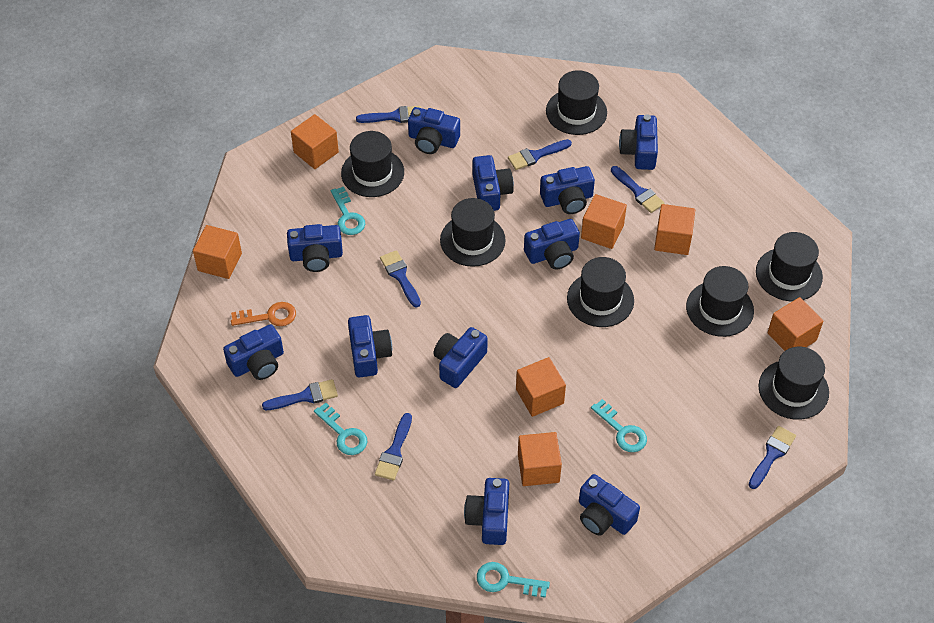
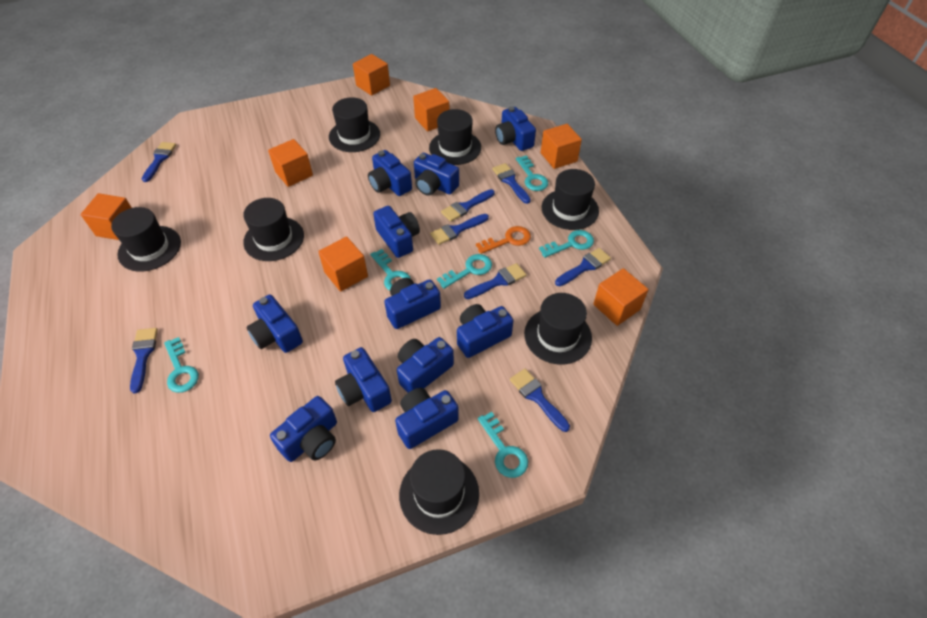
blue brush: [262,379,338,410] [356,106,421,123] [375,413,412,481] [380,250,421,308] [508,139,572,170] [611,166,665,213] [749,426,796,489] = 7 -> [130,328,158,393] [142,142,176,182] [430,214,489,245] [441,189,495,222] [464,263,526,299] [492,163,531,204] [510,369,570,432] [555,248,611,286] = 8
turquoise key: [314,403,367,455] [331,187,365,235] [477,562,550,598] [591,399,647,452] = 4 -> [164,337,199,393] [370,249,411,291] [437,254,492,289] [478,412,528,478] [516,155,548,191] [539,230,594,258] = 6

